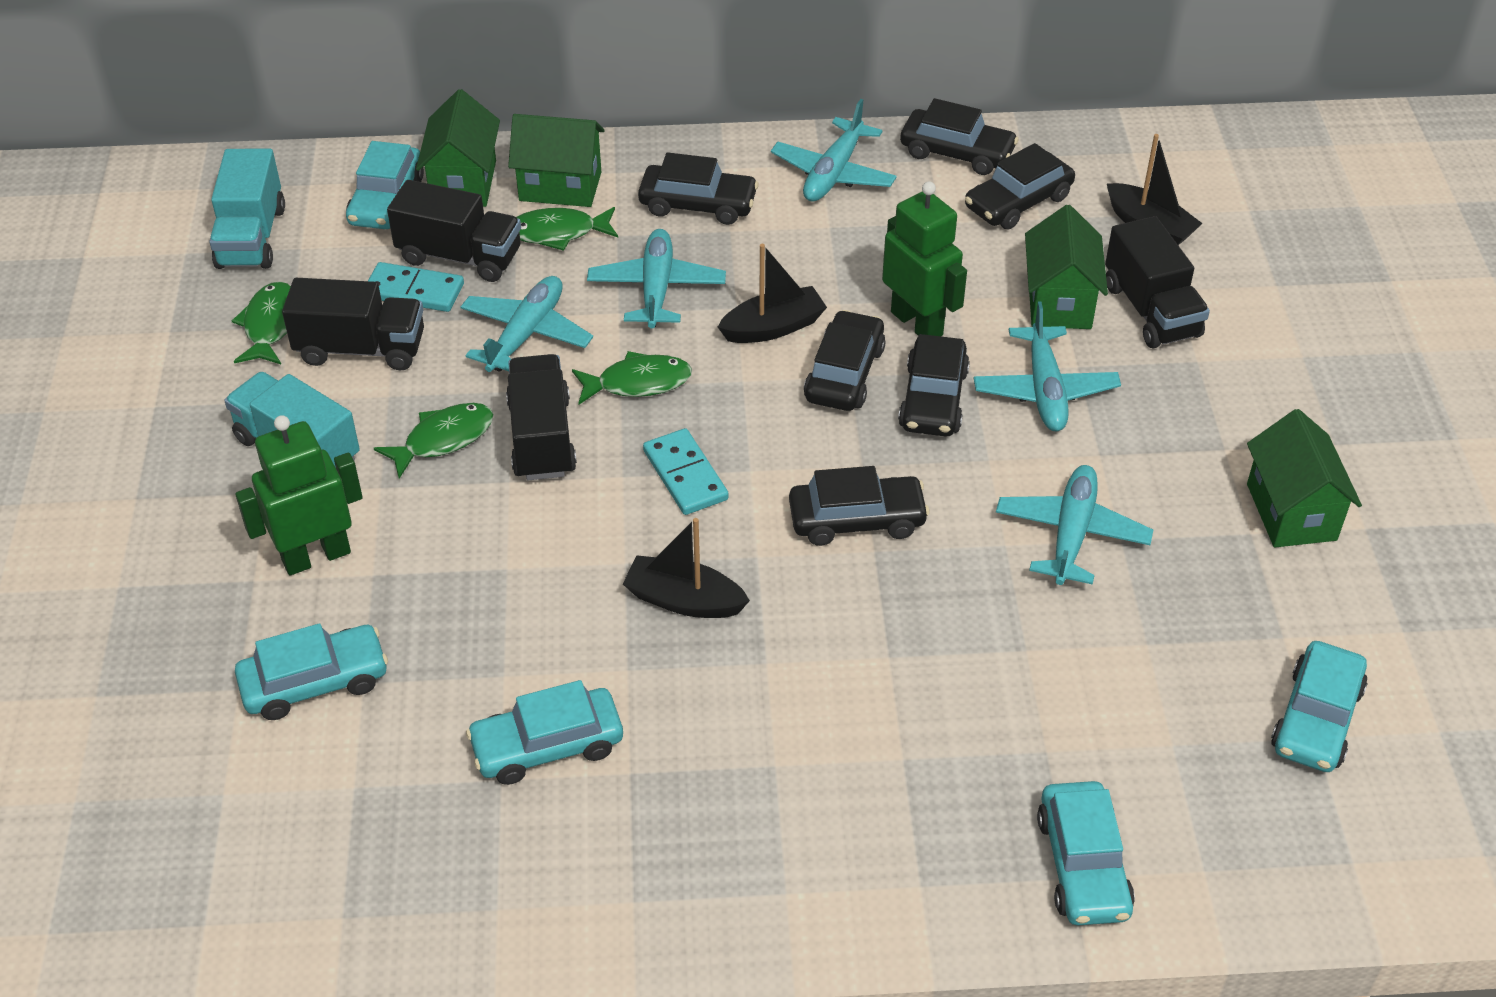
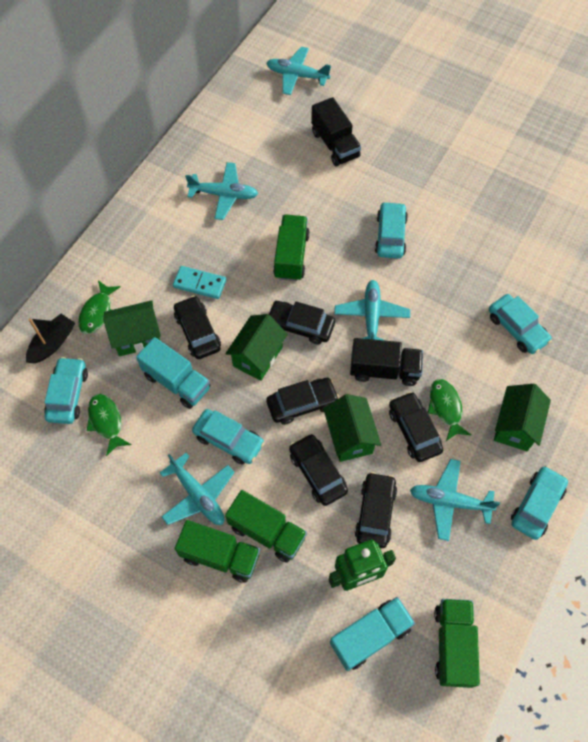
black boat: [623,518,750,618] [718,244,827,343] [1107,134,1203,245] = 3 -> [26,314,75,363] = 1
black truck: [282,278,424,370] [387,180,521,282] [506,354,577,480] [1105,216,1210,348] = 4 -> [311,97,361,166] [350,338,423,386] = 2
green fish: [232,282,291,364] [374,403,494,479] [516,207,618,251] [572,351,692,404] = 4 -> [78,280,121,334] [87,394,131,456] [428,379,471,441] = 3
green robot: [235,415,363,575] [882,181,967,336] = 2 -> [329,539,396,591] = 1
green truck: none = 0 -> [175,520,260,583] [225,490,307,563] [273,215,310,281] [434,599,480,688] = 4
turquoise domino: [368,262,464,312] [643,428,729,515] = 2 -> [173,266,226,299] = 1

